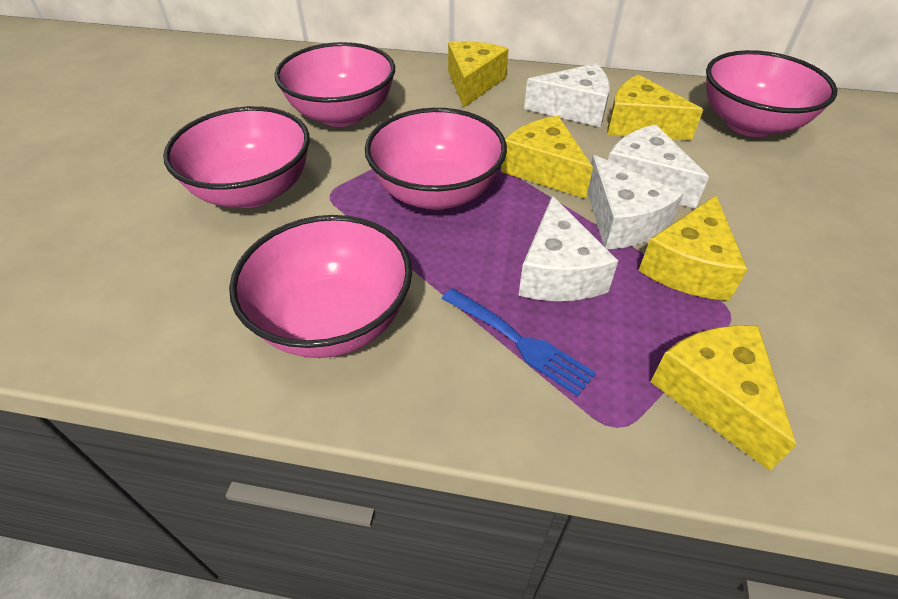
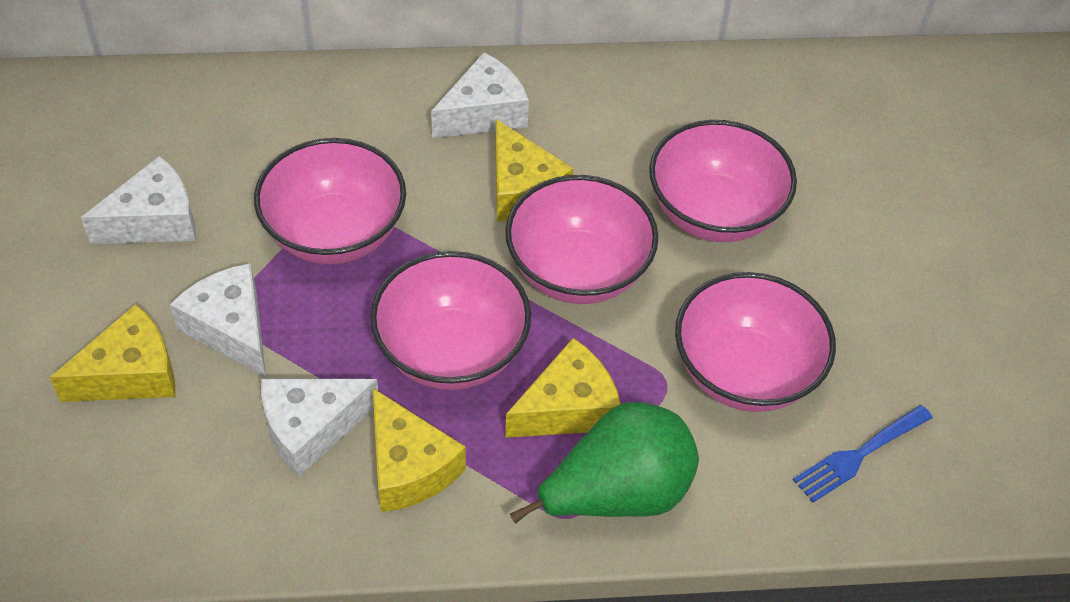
green pear: none = 0 -> [510,402,699,523] = 1
yellow cheese: [448,41,509,108] [501,116,593,199] [607,74,703,140] [639,195,747,301] [651,325,796,471] = 5 -> [50,304,175,402] [373,388,466,512] [495,119,573,221] [505,338,621,438] = 4

